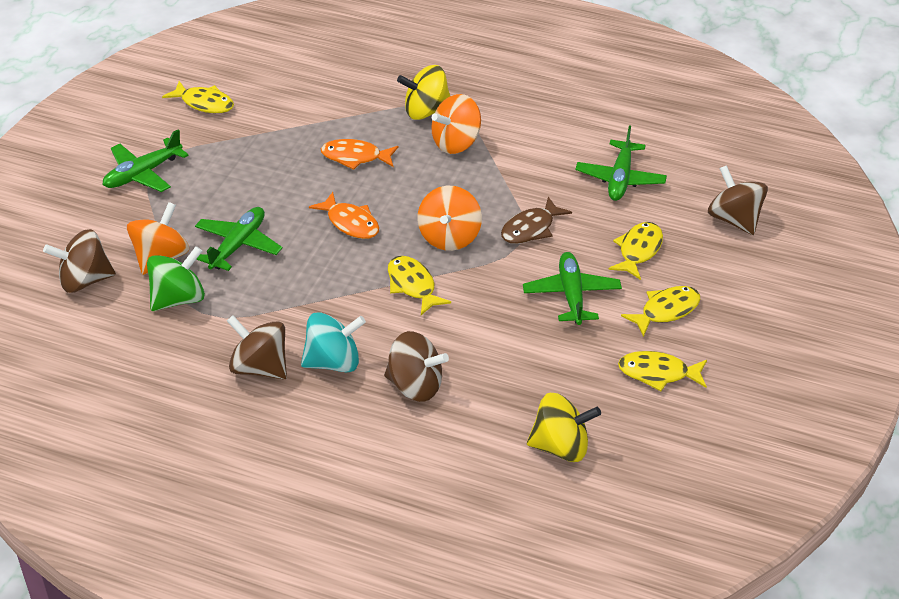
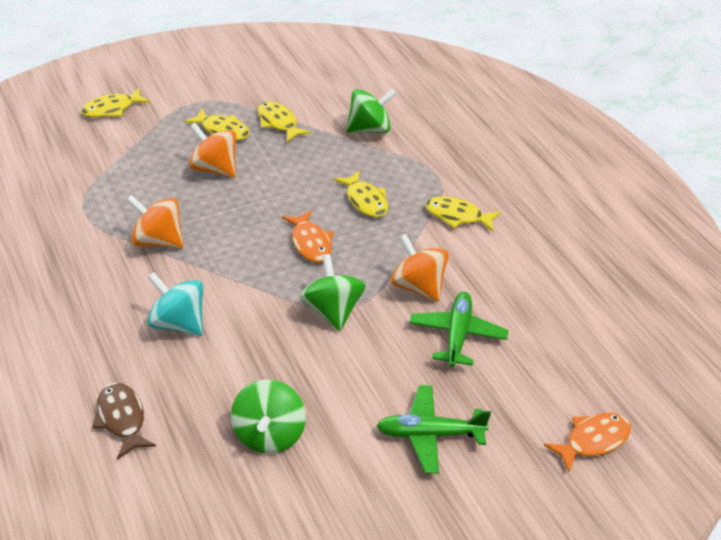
brown spinning top: [43,229,116,293] [227,315,287,379] [384,331,449,402] [708,165,768,235] = 4 -> none = 0
green plane: [103,129,189,192] [195,207,282,271] [523,252,622,325] [575,125,667,201] = 4 -> [377,385,491,474] [410,292,508,367] = 2
green spinning top: [147,246,205,311] = 1 -> [231,380,306,454] [300,254,366,331] [346,89,396,133] = 3
yellow spinning top: [397,65,450,120] [527,393,601,462] = 2 -> none = 0

